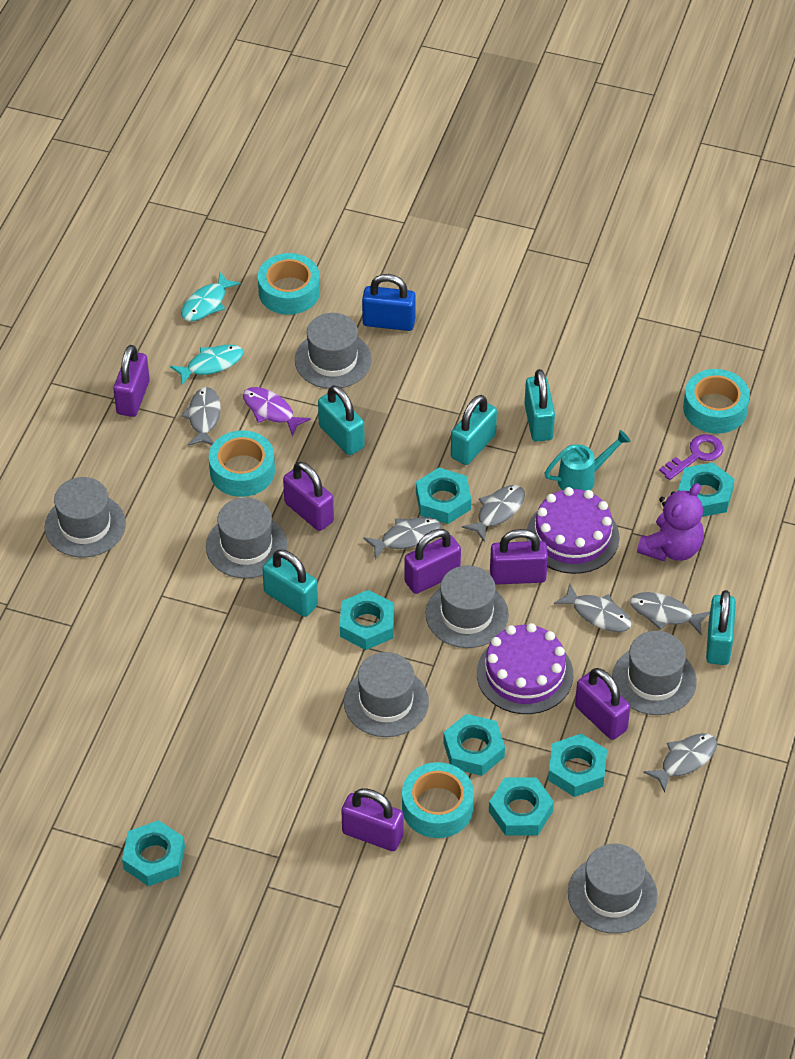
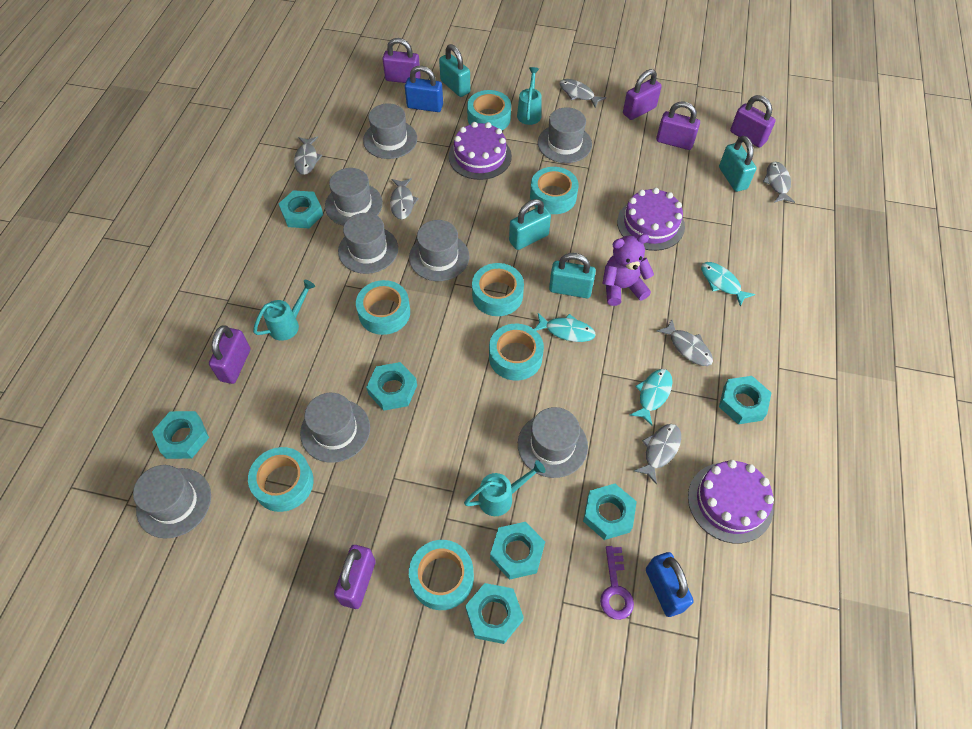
blue padlock: [362,274,416,331] = 1 -> [405,66,443,112] [646,552,694,617] = 2
grey hat: [45,477,126,557] [206,497,287,578] [295,313,372,389] [344,652,429,737] [425,565,509,648] [568,844,658,934] [612,631,697,715] = 7 -> [133,465,211,538] [300,393,370,463] [325,168,383,226] [338,213,398,274] [363,103,417,159] [409,220,469,281] [518,407,588,478] [538,107,592,163] = 8
purple cake: [477,623,573,714] [527,487,620,574] = 2 -> [449,122,512,180] [617,188,685,251] [688,460,774,543] = 3
purple fish: [243,387,311,436] = 1 -> none = 0
turquoise fish: [170,345,244,385] [181,272,241,321] = 2 -> [534,313,596,342] [630,369,673,426] [701,262,755,307] = 3
turquoise padlock: [262,550,318,617] [318,385,365,455] [451,395,497,465] [525,369,555,442] [706,590,736,665] = 5 -> [439,44,470,97] [509,199,551,250] [549,253,596,298] [719,136,756,192] = 4
turquoise tape: [209,430,275,497] [258,253,320,315] [402,762,474,838] [683,369,750,434] = 4 -> [248,447,314,512] [356,280,410,335] [409,540,474,610] [467,90,511,130] [472,263,524,316] [489,324,544,381] [530,167,579,214] = 7
turquoise watering can: [544,430,631,491] = 1 -> [253,280,315,341] [464,460,545,516] [517,67,542,125] = 3

